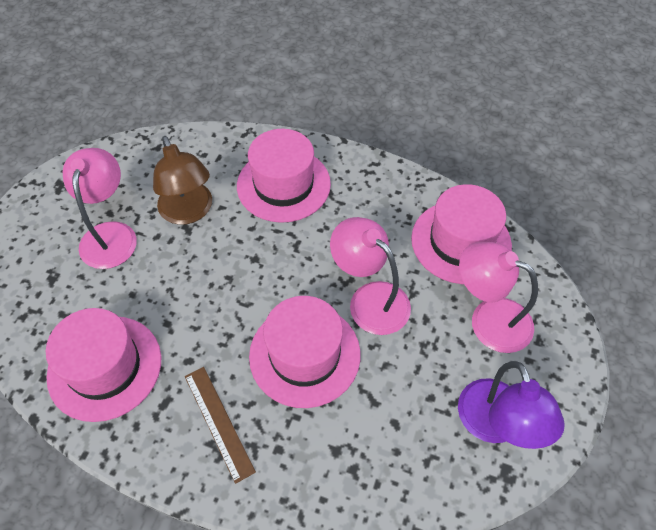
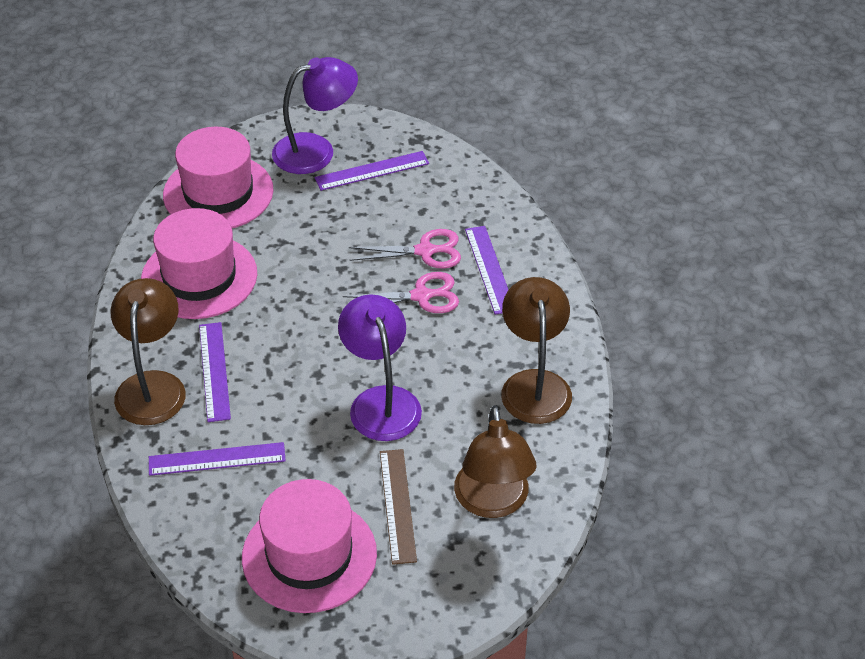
brown lamp: [153,136,212,225] = 1 -> [111,278,186,425] [454,405,537,518] [501,277,572,424] = 3
pink hat: [46,308,161,422] [237,129,331,223] [249,296,360,408] [411,184,512,284] = 4 -> [141,208,257,319] [163,127,274,228] [242,479,377,613] = 3
pink lamp: [63,148,137,269] [330,217,411,335] [459,242,538,353] = 3 -> none = 0
pink scissors: none = 0 -> [343,272,459,313] [349,229,461,269] = 2
purple lamp: [458,361,565,449] = 1 -> [272,57,358,174] [338,294,422,441] = 2
purple ruler: none = 0 -> [149,442,286,476] [199,322,231,422] [315,151,429,191] [465,226,508,315] = 4

